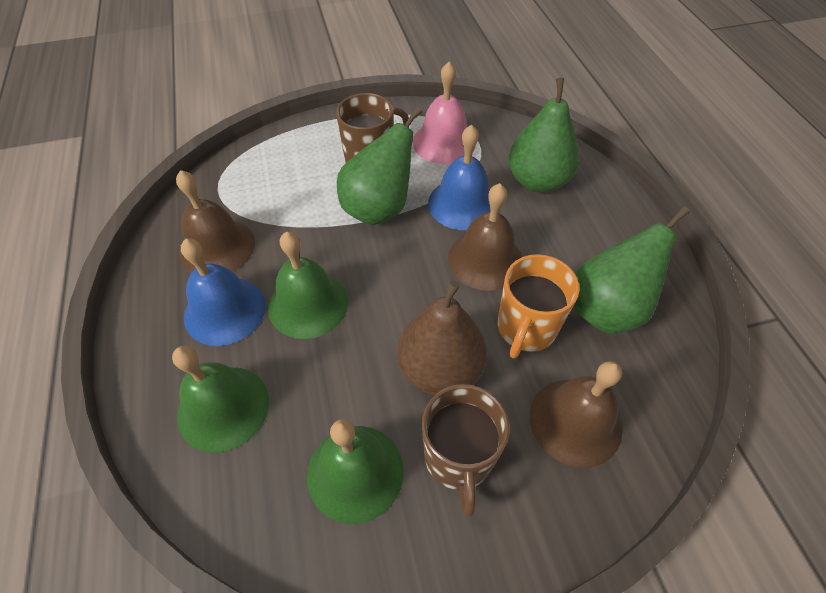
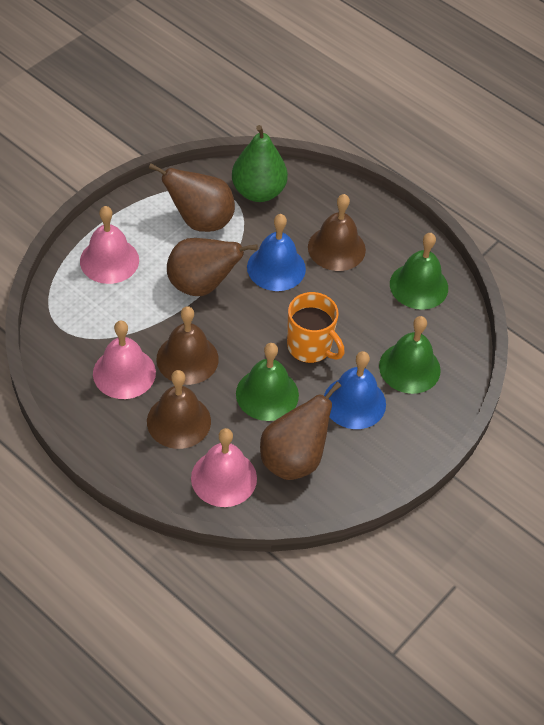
brown mug: [336,93,409,163] [422,384,510,516] = 2 -> none = 0
brown pear: [397,280,487,396] = 1 -> [149,163,235,232] [167,238,258,296] [260,382,341,480] = 3
green pear: [337,107,422,225] [508,78,579,193] [574,206,689,334] = 3 -> [232,125,288,202] = 1
pink bell: [413,62,476,164] = 1 -> [80,206,139,284] [93,321,156,399] [191,428,257,507] = 3

